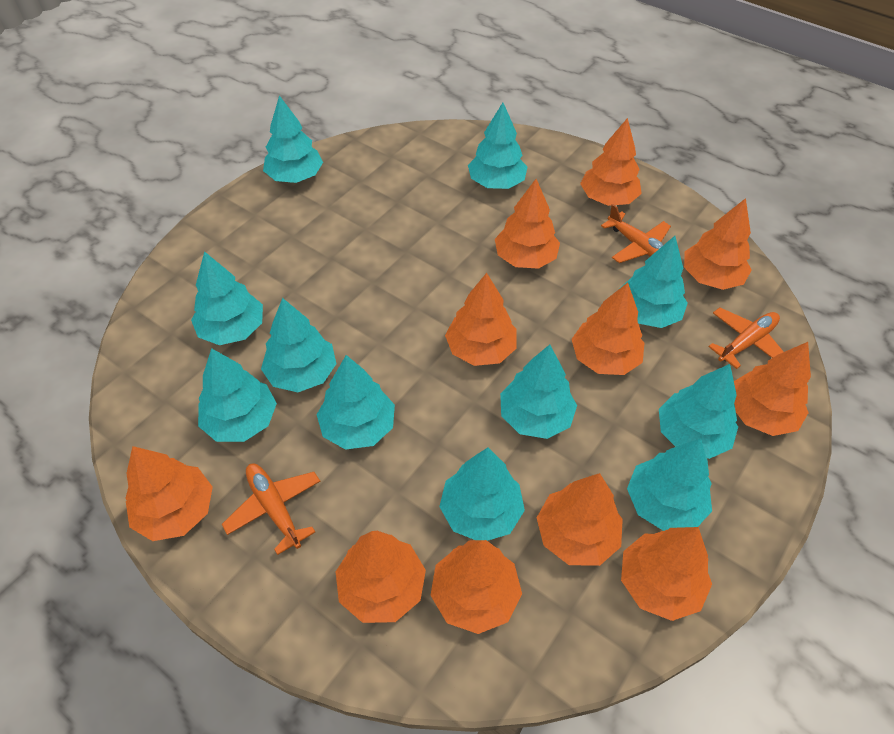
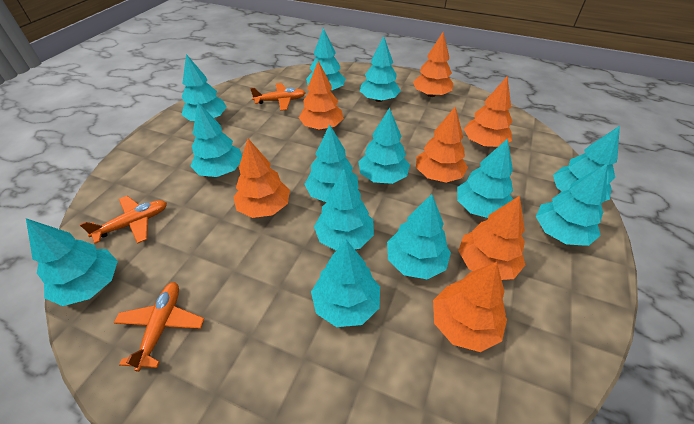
orange tree: [125,446,213,541] [336,531,426,623] [430,540,522,634] [445,273,517,366] [495,179,560,269] [537,473,623,566] [571,283,644,375] [580,118,642,206] [621,527,712,621] [684,198,752,290] [734,342,811,436] = 11 -> [234,139,290,218] [299,61,344,130] [413,32,453,97] [416,106,468,183] [433,262,507,352] [458,196,525,280] [464,76,512,147] = 7
turquoise tree: [191,251,263,345] [198,348,277,442] [261,298,336,392] [263,95,323,183] [317,355,395,450] [439,448,525,541] [468,103,528,189] [500,345,577,439] [618,236,688,328] [627,439,712,531] [659,364,738,459] = 11 -> [26,218,118,306] [181,54,227,121] [190,102,242,177] [304,125,359,202] [306,28,346,90] [311,239,380,327] [314,169,374,250] [358,108,410,184] [360,36,401,102] [387,194,451,279] [457,139,513,218] [536,164,607,246] [553,126,620,201] = 13

